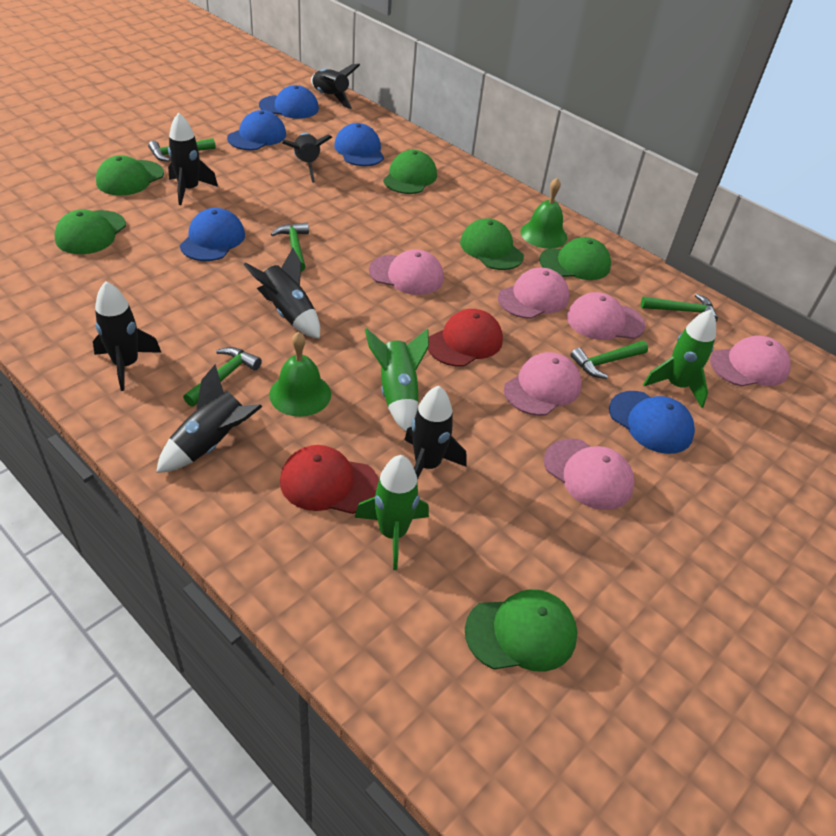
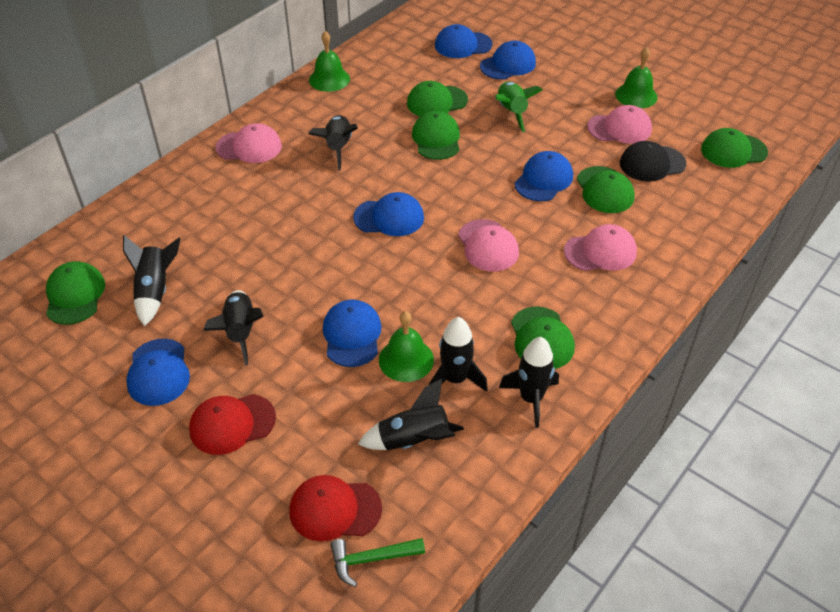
black cap: none = 0 -> [620,141,686,182] = 1
black rocket: [93,281,162,391] [156,364,262,473] [168,112,218,205] [243,248,320,339] [282,133,332,183] [311,64,360,109] [405,386,466,480] = 7 -> [123,235,181,326] [203,290,264,365] [309,115,358,170] [358,379,464,450] [429,317,488,392] [499,337,559,428] = 6
blue cap: [180,208,245,261] [227,110,286,150] [259,85,319,119] [334,123,384,166] [609,391,695,454] = 5 -> [126,339,190,406] [323,300,382,367] [353,192,424,236] [435,24,493,58] [480,41,536,80] [514,151,573,201] = 6
green bell: [269,332,331,417] [520,178,567,248] = 2 -> [309,31,350,92] [379,311,434,382] [615,47,657,108] = 3
green hammer: [148,138,216,162] [183,347,262,407] [271,222,309,272] [570,341,648,379] [641,294,718,322] = 5 -> [330,538,425,587] = 1
green rocket: [355,455,429,570] [365,328,429,432] [643,310,716,408] = 3 -> [495,81,543,132] = 1
pink cap: [369,249,444,295] [498,268,569,319] [504,352,582,416] [544,439,634,510] [567,292,645,340] [710,335,791,387] = 6 -> [216,123,282,163] [458,219,519,271] [564,224,637,271] [587,105,652,144] = 4

